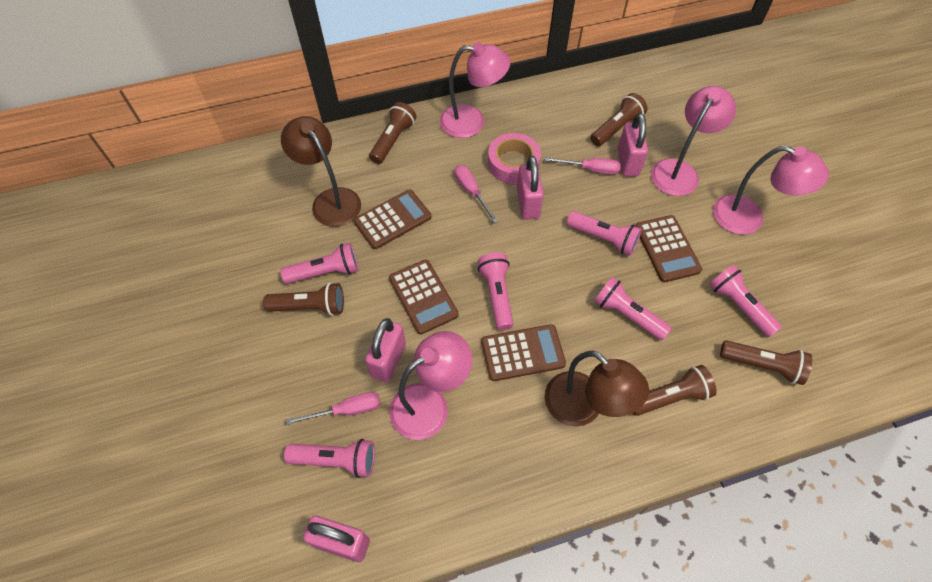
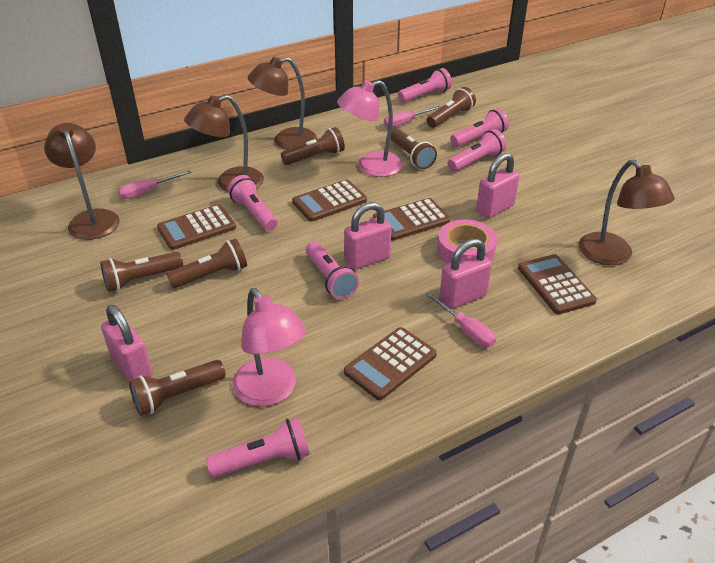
brown calculator: [354,189,431,249] [389,259,459,334] [481,324,566,381] [636,215,702,282] = 4 -> [157,204,236,250] [292,179,367,222] [344,327,437,400] [373,198,450,241] [518,254,597,314] = 5
brown flashlight: [263,283,344,316] [369,102,416,164] [590,93,648,146] [633,365,717,416] [720,340,812,385] = 5 -> [100,252,183,292] [129,360,225,416] [167,238,247,288] [281,127,345,165] [391,129,437,169] [427,87,476,128] = 6
brown lamp: [281,116,361,227] [545,351,649,426] = 2 -> [44,123,120,240] [184,95,264,192] [248,57,317,150] [579,159,675,265] = 4
pink lamp: [389,331,472,440] [440,42,511,138] [651,86,736,196] [713,146,829,234] = 4 -> [232,288,306,407] [337,80,403,177] = 2

